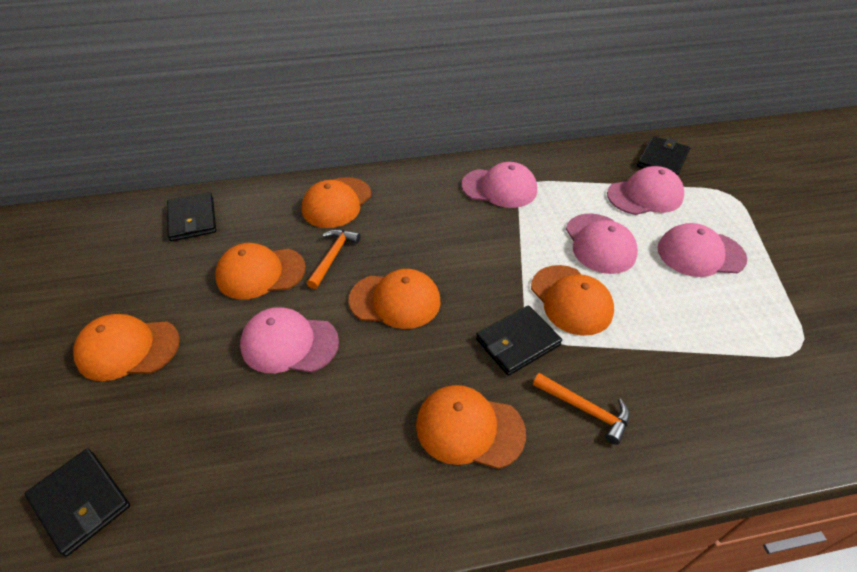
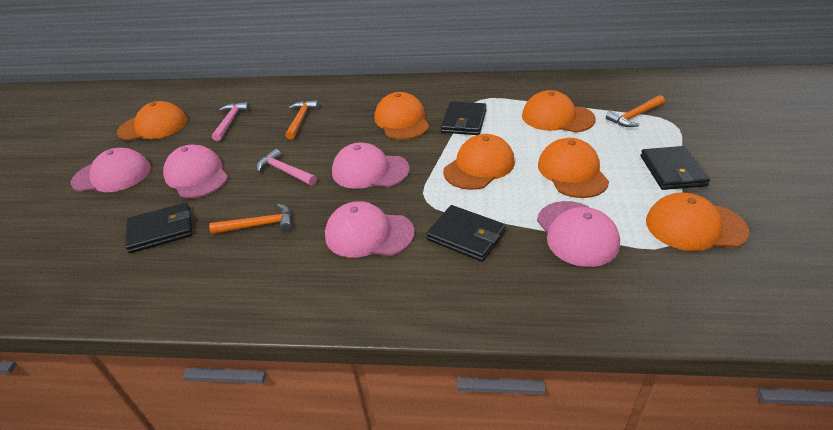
orange hammer: [307,229,360,289] [533,373,630,445] = 2 -> [209,204,292,234] [285,100,319,140] [606,95,665,127] = 3
pink hammer: none = 0 -> [212,102,250,141] [257,149,317,186] = 2

